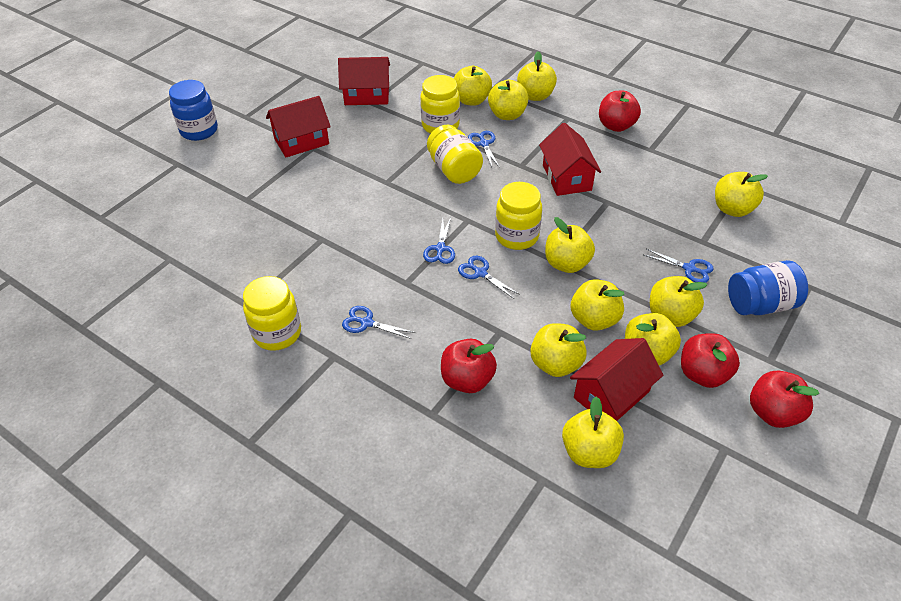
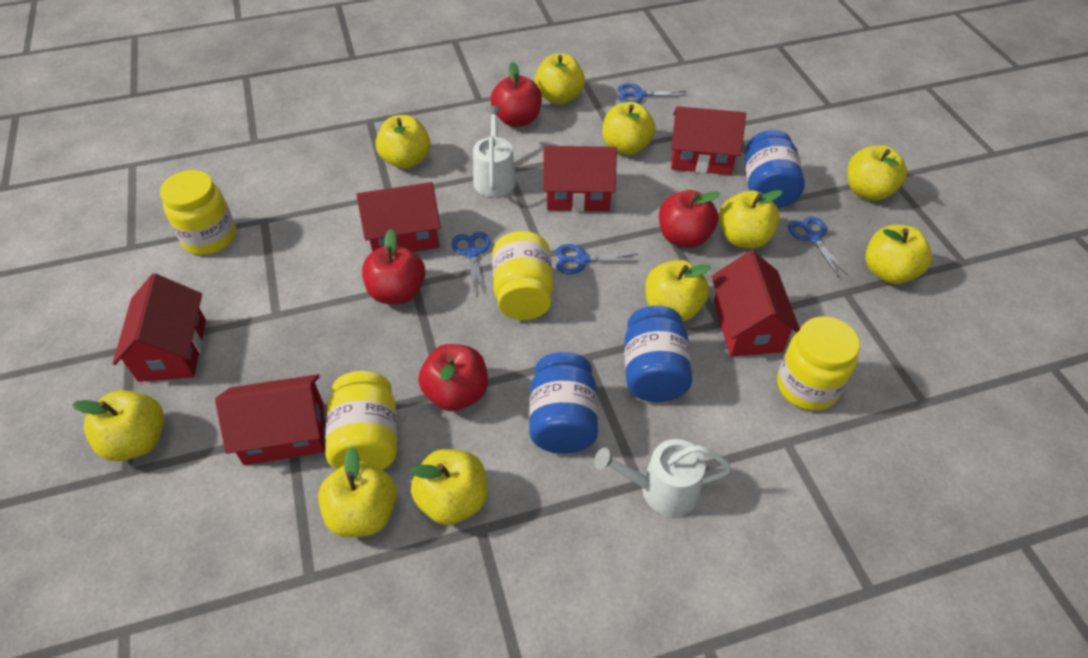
blue jar: [169,80,218,141] [728,260,808,315] = 2 -> [529,352,598,454] [624,305,693,402] [745,130,805,208] = 3
blue scissors: [342,306,415,339] [423,217,455,264] [458,256,520,299] [468,131,500,168] [644,249,713,283] = 5 -> [452,232,491,293] [556,244,639,274] [618,83,688,103] [788,217,848,277] = 4
red house: [266,96,331,157] [338,57,390,105] [539,123,601,196] [570,338,663,421] = 4 -> [113,273,206,382] [215,374,325,465] [356,182,441,252] [543,146,617,212] [671,106,746,175] [711,250,800,357] = 6
white watering can: none = 0 -> [473,106,516,197] [594,439,731,517] = 2

